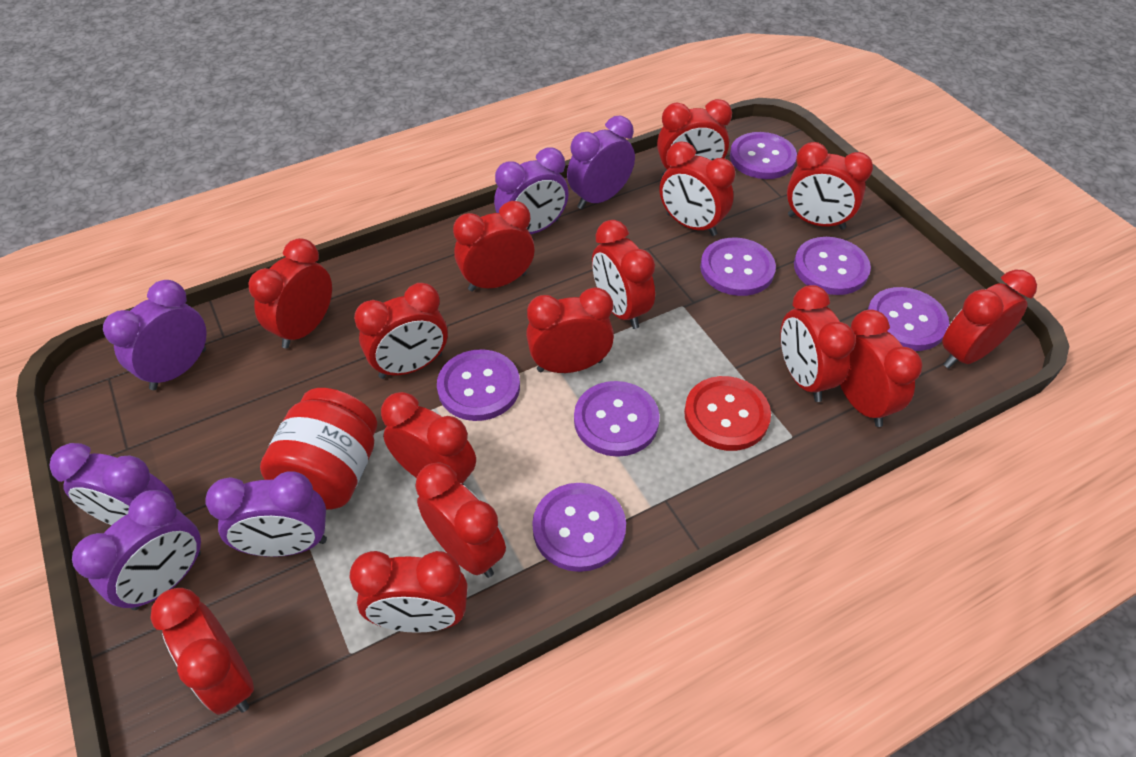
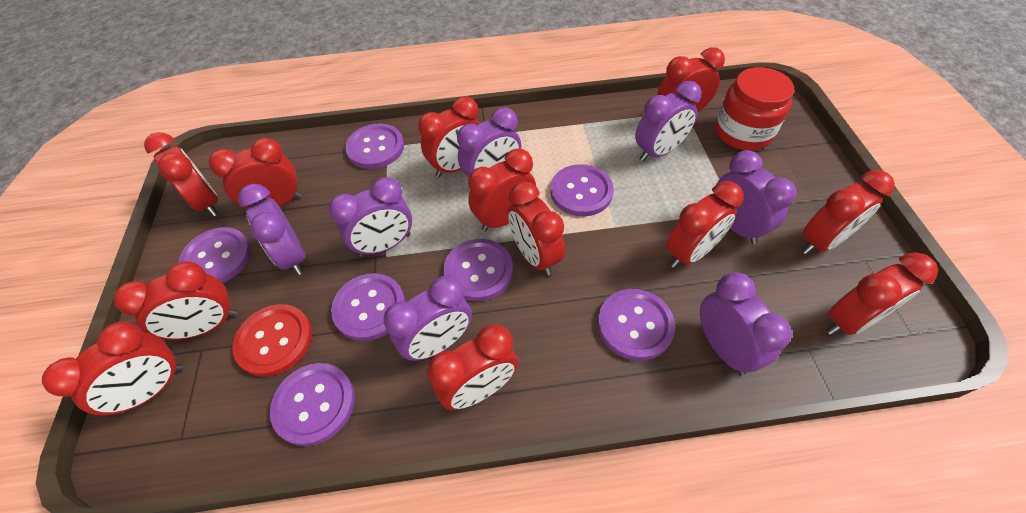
purple clock: [49,443,174,525] [72,490,201,610] [103,280,207,390] [205,471,327,557] [494,148,569,234] [567,116,635,209] = 6 -> [238,184,305,275] [329,177,412,257] [384,275,472,361] [457,107,521,177] [635,81,701,161] [700,272,792,375] [717,150,797,244] = 7
red clock: [150,588,254,715] [249,238,332,348] [350,551,467,633] [354,283,448,379] [381,392,476,486] [415,462,506,578] [453,201,535,292] [526,287,614,373] [592,220,655,329] [657,99,732,176] [660,142,735,236] [780,285,856,402] [787,142,873,230] [840,310,922,427] [942,270,1037,368] = 15 -> [42,322,183,415] [113,261,237,340] [144,132,218,217] [209,138,302,208] [418,96,480,177] [428,324,518,410] [468,149,536,231] [508,181,565,276] [657,47,725,113] [666,181,744,268] [802,170,895,255] [826,252,938,335] = 12

